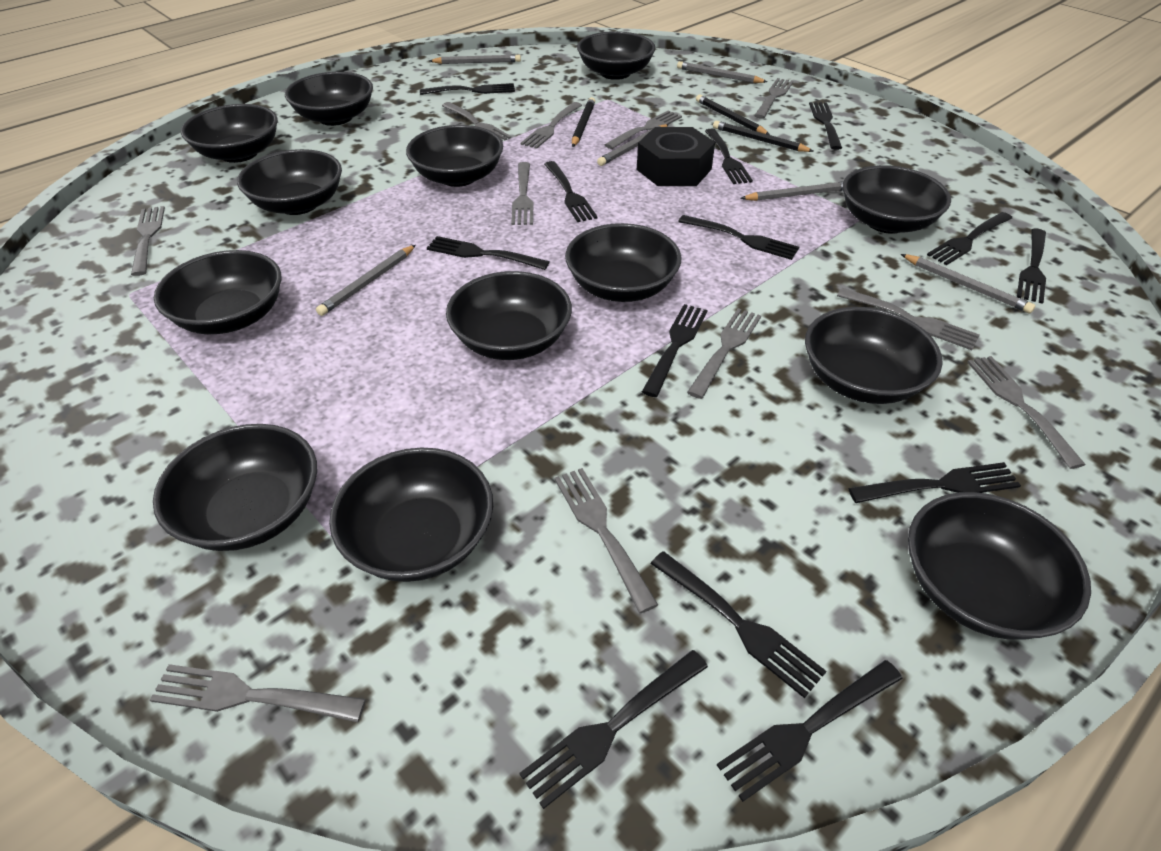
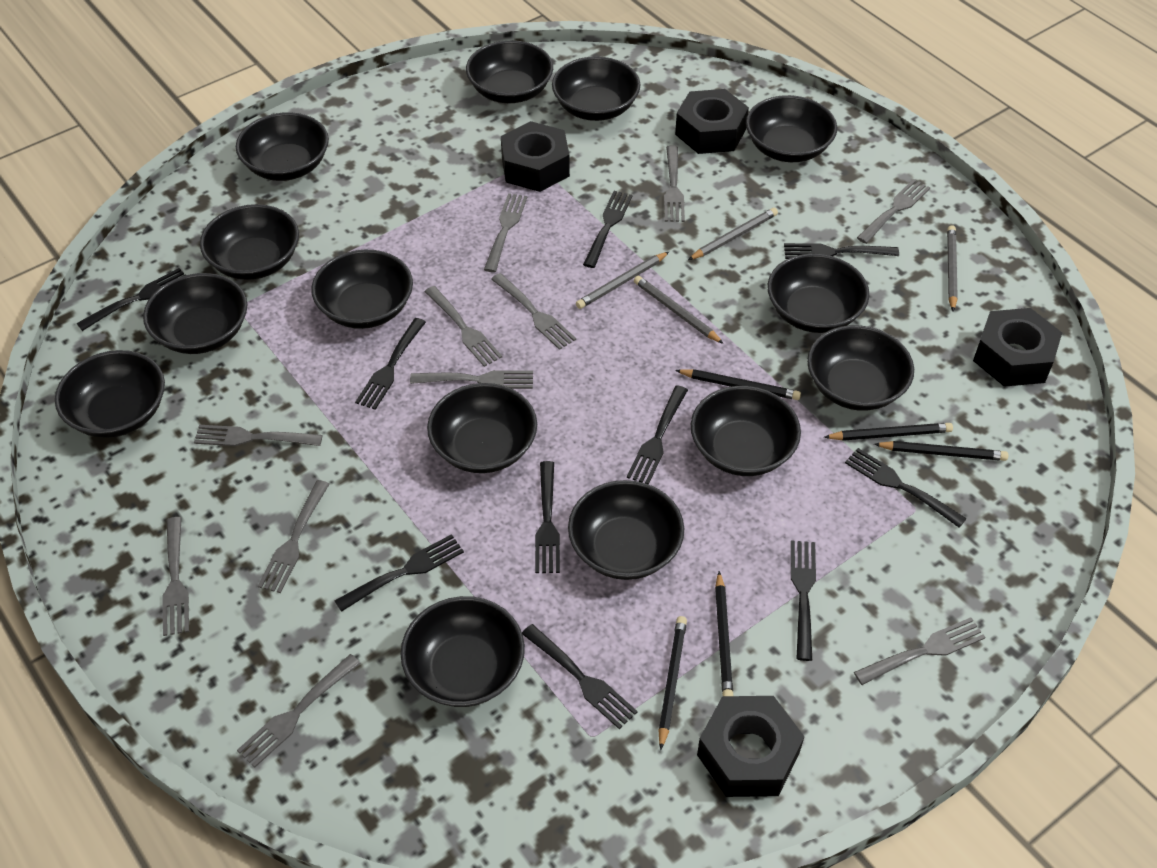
black bowl: [153,424,317,551] [154,250,281,334] [181,104,278,163] [237,149,342,215] [285,72,373,126] [329,448,493,582] [406,125,503,187] [446,271,572,360] [565,223,682,302] [577,31,655,80] [805,307,943,404] [843,165,951,234] [908,492,1091,640] = 13 -> [55,350,165,438] [143,273,247,354] [200,204,299,280] [236,112,329,181] [311,250,413,329] [400,596,525,707] [427,383,537,473] [466,40,553,103] [552,56,641,121] [568,480,684,580] [691,386,801,476] [746,95,837,162] [768,254,869,333] [807,325,914,411] = 14
black fork: [420,83,515,95] [427,236,549,270] [519,650,708,809] [544,161,598,222] [642,304,708,397] [651,551,827,698] [678,215,800,260] [705,129,753,184] [717,660,903,802] [809,102,842,150] [849,462,1021,503] [927,212,1012,265] [1017,229,1046,304] = 13 -> [76,268,185,331] [334,534,464,612] [355,318,426,410] [522,624,638,729] [535,461,560,573] [583,191,633,268] [627,385,688,484] [784,243,899,259] [791,540,816,661] [845,448,967,528] = 10
black nut: [637,127,715,186] = 1 -> [501,121,570,192] [675,89,749,154] [697,696,804,797] [973,308,1062,387] = 4
black pencil: [572,97,595,147] [696,94,770,135] [713,121,814,152] = 3 -> [658,616,687,750] [675,369,801,400] [715,571,733,696] [824,423,953,441] [874,441,1008,461] = 5
grey pencil: [316,245,416,316] [429,55,521,64] [597,124,669,166] [677,61,767,83] [740,181,844,201] [901,254,1035,313] = 6 -> [576,252,669,309] [634,276,724,344] [688,208,778,260] [947,225,958,312] = 4

